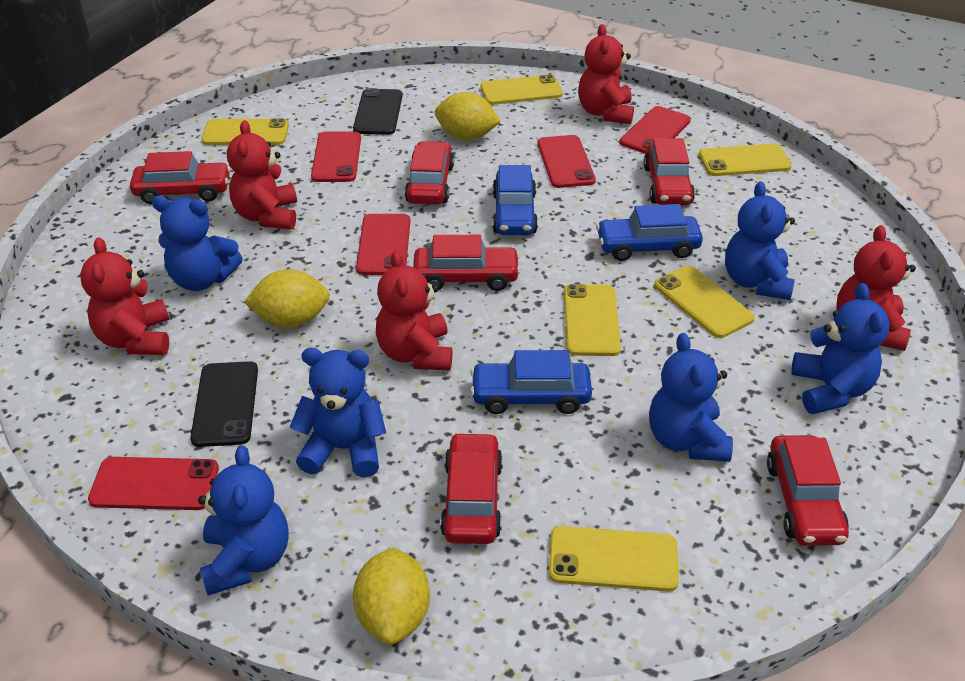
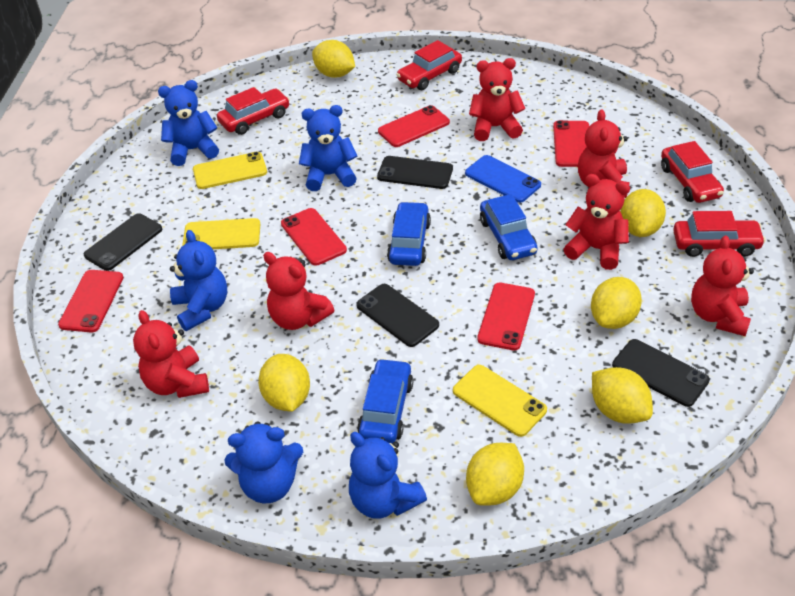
black phone: [190,361,258,447] [353,88,403,135] = 2 -> [84,213,162,271] [356,284,439,347] [377,156,453,189] [612,339,710,407] = 4
blue phone: none = 0 -> [465,155,541,203] = 1
blue teddy bear: [152,196,243,291] [198,445,289,595] [290,348,386,478] [649,333,733,462] [725,181,795,300] [791,283,890,414] = 6 -> [158,80,219,166] [170,230,227,331] [224,421,303,503] [299,105,357,191] [349,432,427,519] = 5
red car: [130,151,231,204] [405,141,454,204] [413,235,521,291] [440,432,503,544] [643,138,695,205] [767,435,849,546] = 6 -> [217,87,290,135] [396,40,462,90] [661,141,724,203] [673,211,766,257] = 4
red teddy bear: [80,237,169,355] [227,120,297,229] [376,250,452,371] [578,24,634,124] [836,225,916,351] = 5 -> [133,310,209,398] [263,252,334,330] [469,58,526,141] [564,174,630,270] [578,109,630,198] [691,236,754,336] = 6
yellow lemon: [244,269,330,328] [353,547,430,645] [435,92,501,140] = 3 -> [258,354,310,412] [312,40,355,78] [466,443,524,506] [591,277,642,329] [592,367,653,424] [620,189,666,237] = 6
yellow phone: [201,118,289,145] [481,74,563,105] [549,526,679,592] [564,284,621,356] [654,266,755,338] [699,144,792,176] = 6 -> [182,218,260,249] [193,152,267,189] [453,365,547,437] = 3

